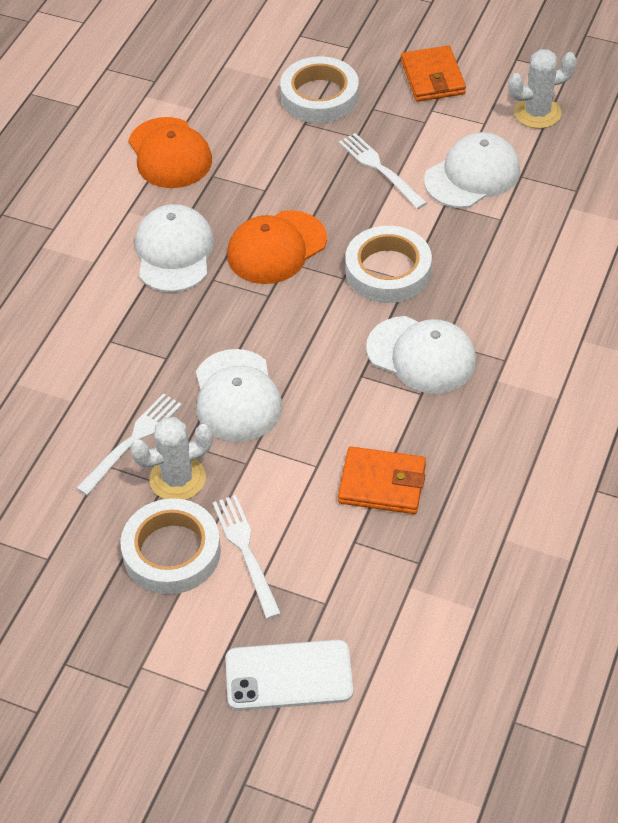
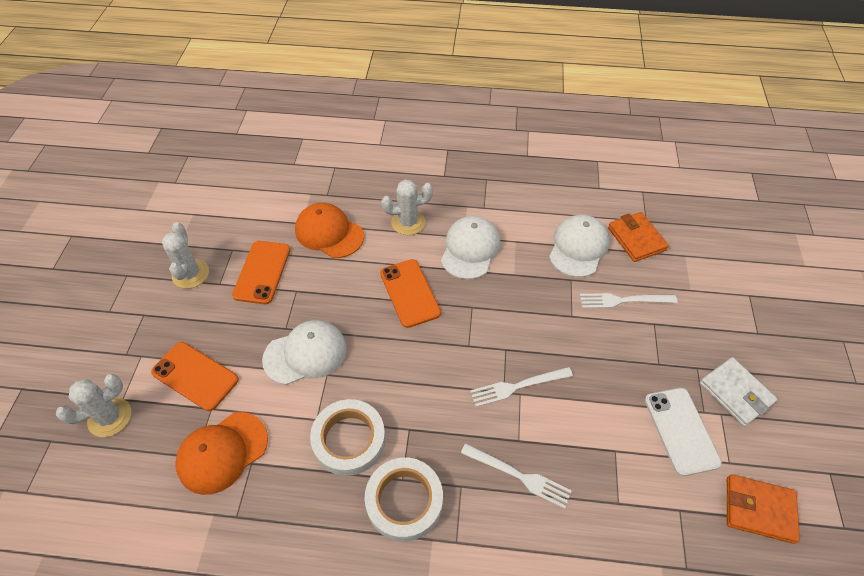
orange phone: none = 0 -> [151,342,239,411] [232,241,290,304] [380,259,441,328] = 3
white cactus: [130,417,213,500] [508,49,577,129] = 2 -> [56,374,131,437] [162,222,209,289] [381,179,433,235] = 3
white cap: [135,204,214,292] [196,349,282,442] [366,316,476,394] [424,132,520,208] = 4 -> [262,320,347,385] [441,216,501,279] [549,215,610,277] = 3
white tape: [120,498,221,594] [280,57,359,123] [345,226,432,303] = 3 -> [310,399,386,476] [365,457,443,541] = 2
white wallet: none = 0 -> [699,357,778,427] = 1

